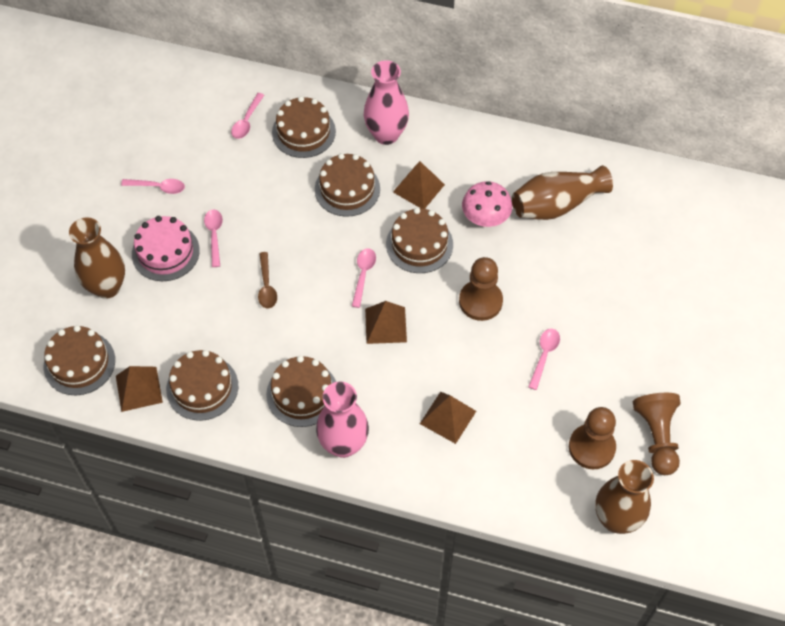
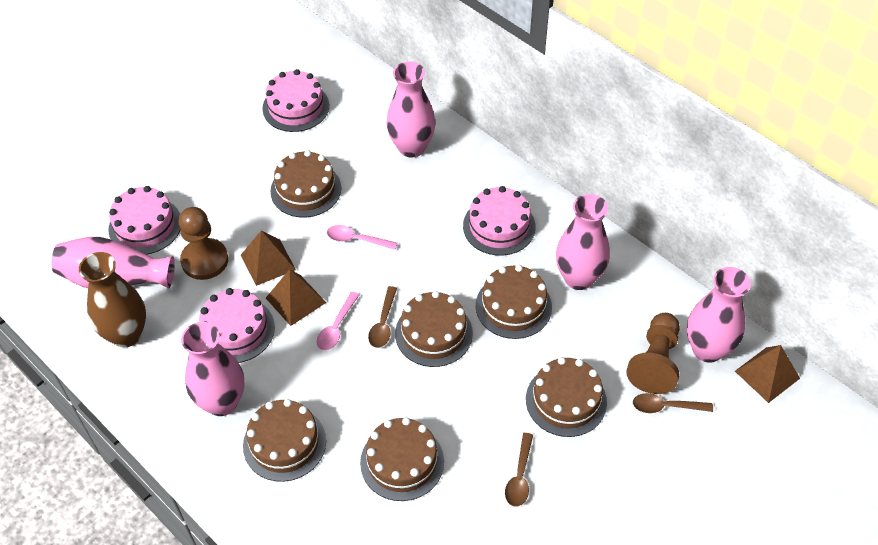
brown pawn: [459,257,503,321] [569,407,616,469] [633,393,681,475] = 3 -> [178,207,228,280] [626,313,680,394] = 2
brown pyramid: [116,366,163,412] [365,301,407,344] [393,161,445,209] [420,392,476,444] = 4 -> [241,231,296,286] [266,269,326,326] [735,345,800,403] = 3
brown spoon: [258,252,277,308] = 1 -> [368,286,397,348] [505,433,533,506] [633,393,713,413] = 3
brown vase: [69,217,125,299] [512,165,613,220] [595,460,654,534] = 3 -> [79,252,146,347] = 1
pink cake: [132,216,200,281] = 1 -> [108,186,180,255] [199,288,275,363] [262,69,329,132] [463,186,536,256] = 4
pink mushroom: [462,181,512,227] = 1 -> none = 0
pink spoon: [121,179,185,194] [204,210,223,267] [231,93,264,139] [352,248,376,308] [528,329,560,390] = 5 -> [317,292,359,350] [327,225,397,250] = 2
pink vase: [316,382,369,458] [364,60,409,145] = 2 -> [51,237,175,289] [181,322,244,416] [386,61,435,158] [556,194,610,290] [687,267,751,363] = 5

